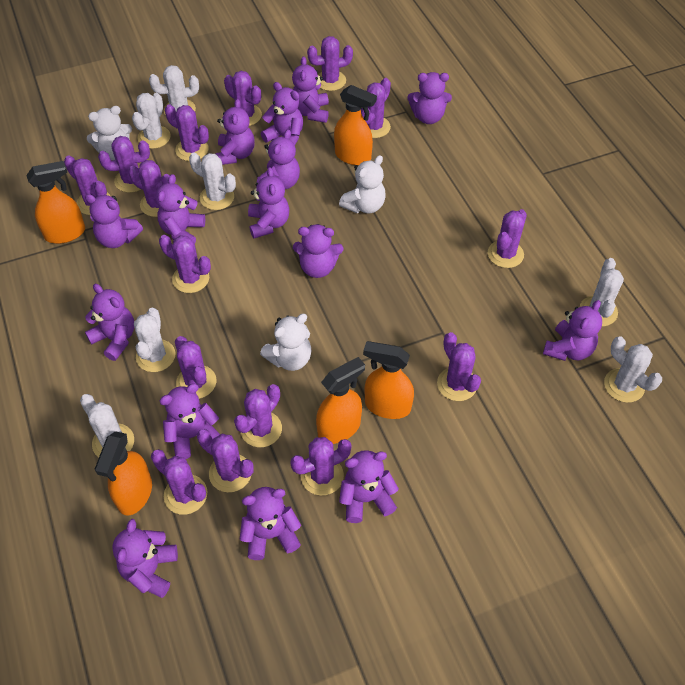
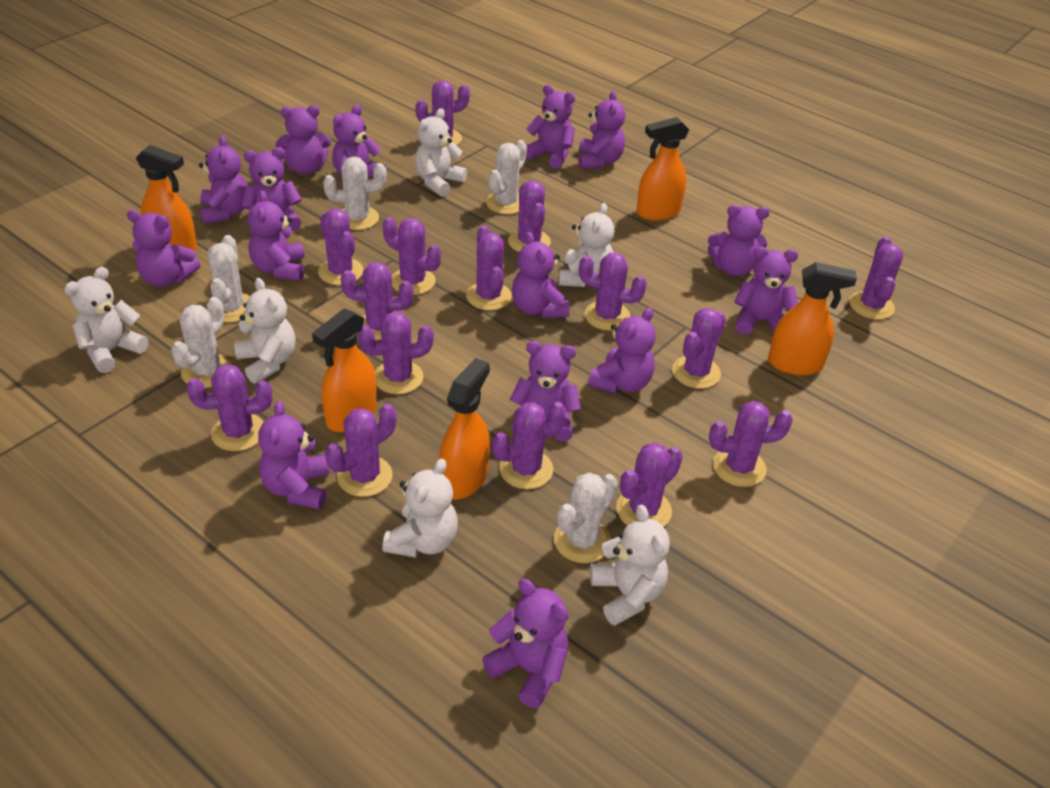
white cactus: [80,394,134,457] [132,93,171,149] [134,308,175,372] [149,65,199,115] [189,152,236,210] [580,258,624,326] [604,336,662,403] = 7 -> [171,297,232,388] [207,235,250,323] [323,156,387,230] [486,140,527,214] [554,473,618,563] = 5
white teddy bear: [87,106,132,160] [260,314,312,371] [339,155,386,214] = 3 -> [64,267,148,373] [234,278,295,384] [382,458,458,558] [415,108,467,197] [559,203,614,287] [590,505,670,626] = 6

